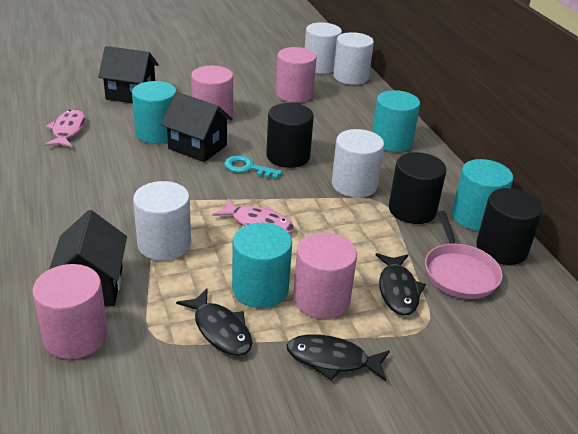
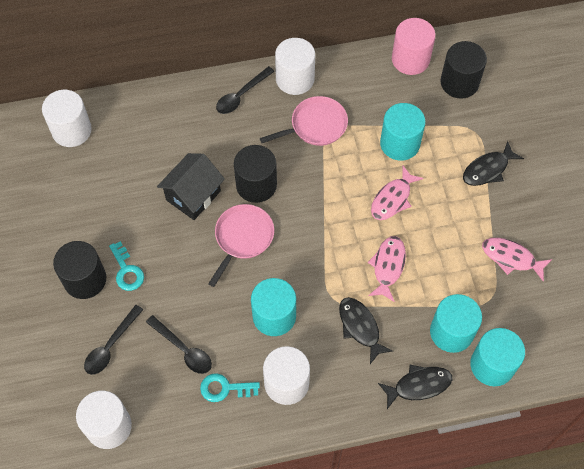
black house: [49,210,127,306] [98,46,159,103] [161,92,232,162] = 3 -> [157,153,225,220] = 1
black spoon: none = 0 -> [84,305,143,375] [146,315,212,374] [216,66,275,114] = 3
pink cylinder: [32,264,108,359] [191,66,233,122] [276,47,317,103] [293,232,357,319] = 4 -> [392,18,436,75] = 1
pink fish: [44,109,86,147] [213,199,294,233] = 2 -> [368,236,406,302] [371,166,424,220] [482,238,552,282] = 3
pink pan: [425,211,503,299] = 1 -> [208,204,274,287] [260,96,348,146] = 2
turquoise key: [224,155,282,179] = 1 -> [109,241,144,291] [200,373,260,402] = 2

